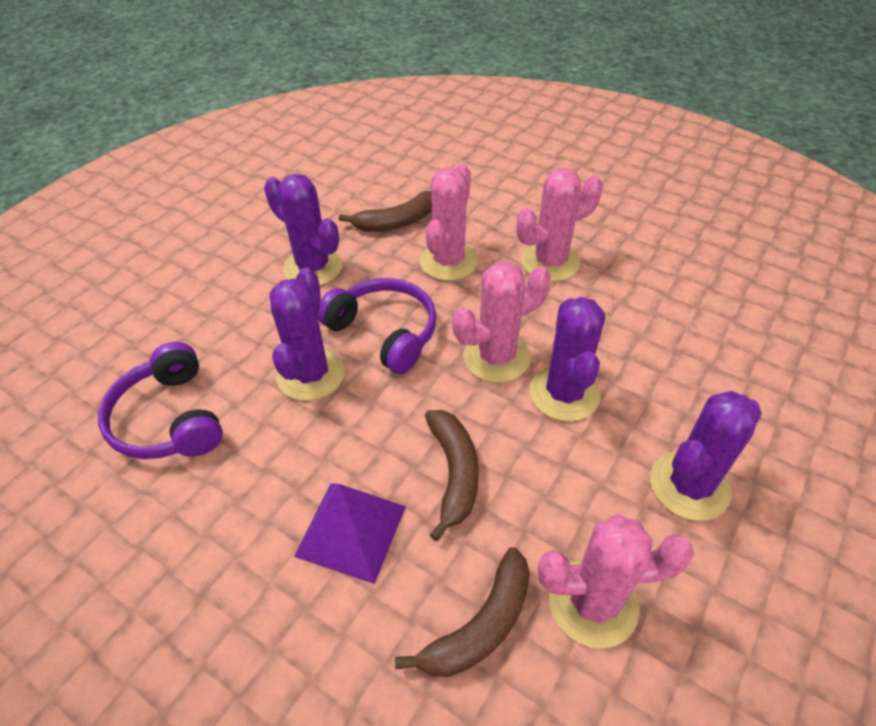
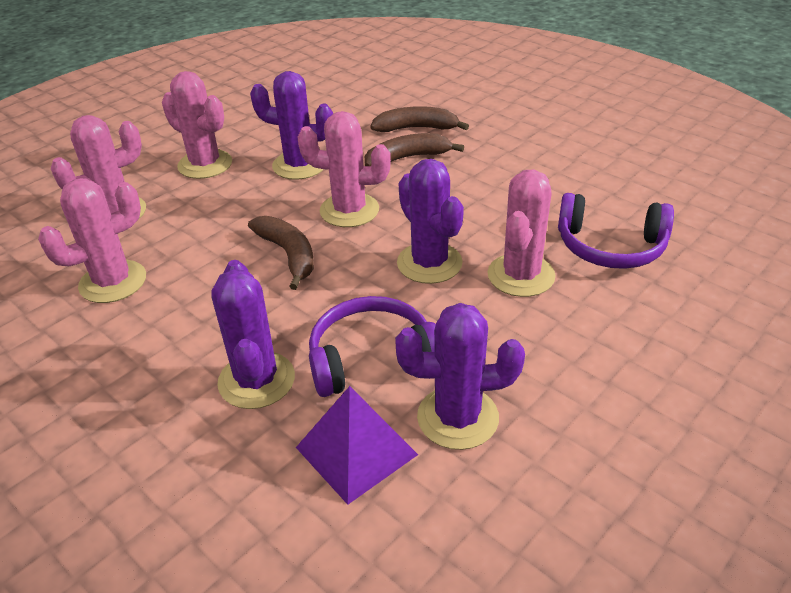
pink cactus: [420,164,478,281] [453,261,551,383] [516,168,603,282] [538,514,694,649] = 4 -> [38,178,146,303] [51,115,146,220] [162,71,232,179] [297,111,391,227] [488,170,556,297] = 5

